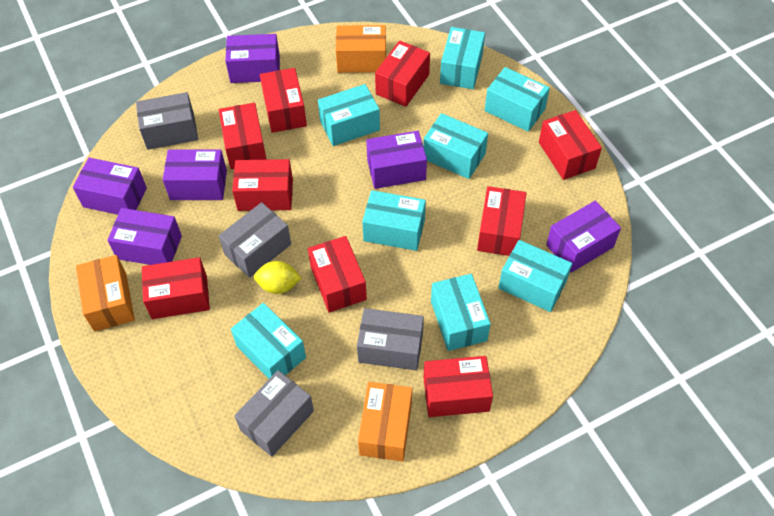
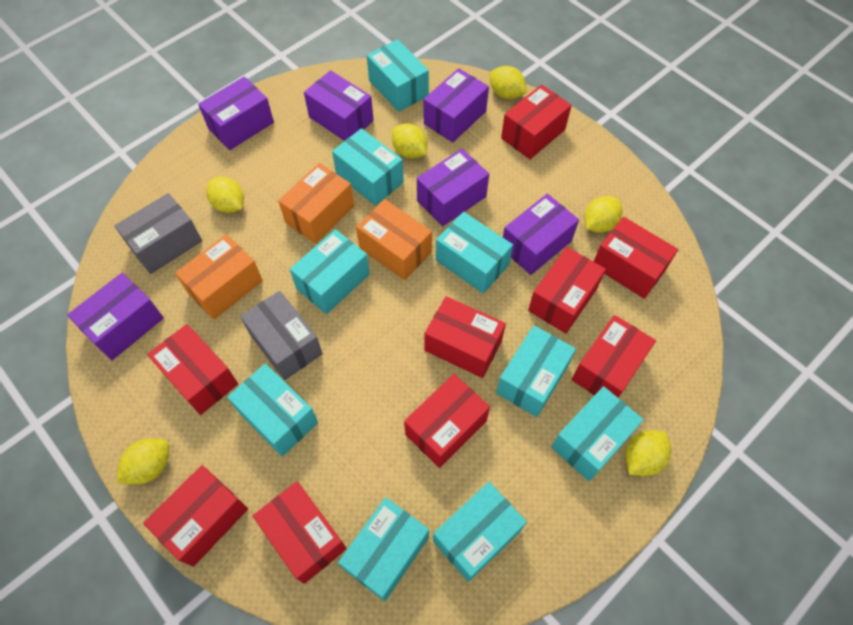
grey box: [136,92,198,150] [219,202,291,278] [234,370,314,457] [357,308,424,371] = 4 -> [114,193,202,274] [240,291,323,380] = 2
turquoise box: [231,303,306,379] [318,84,380,146] [362,190,426,251] [423,113,488,179] [431,274,491,351] [440,27,485,89] [485,67,550,132] [498,240,572,312] = 8 -> [227,364,318,457] [290,229,370,314] [332,128,404,206] [338,497,429,601] [367,39,429,112] [433,482,527,582] [436,212,513,294] [496,325,576,417] [551,386,644,481] = 9
yellow lemon: [254,261,301,294] = 1 -> [117,438,169,484] [206,177,244,213] [392,123,427,158] [490,66,527,99] [584,196,623,233] [626,430,671,476] = 6

